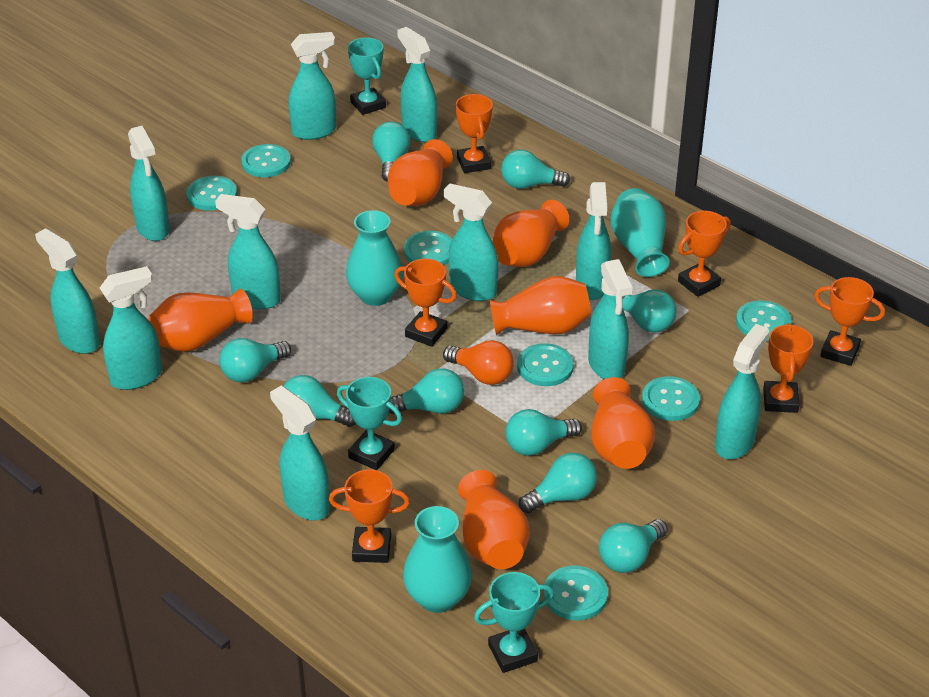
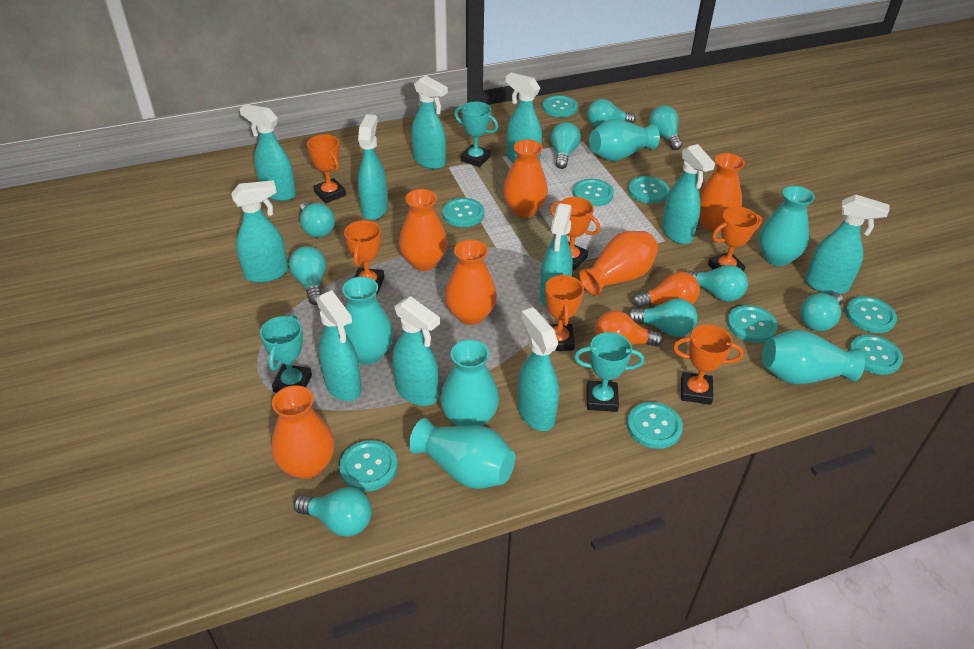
orange light bulb: [443,340,514,385] = 1 -> [595,310,663,347] [632,271,700,308] = 2
turquoise button: [186,176,237,211] [241,144,291,177] [404,231,452,265] [517,343,574,386] [543,566,608,621] [642,376,700,421] [736,300,792,341] = 7 -> [339,440,397,491] [442,198,484,227] [542,95,578,117] [573,179,614,206] [627,402,683,449] [628,176,669,204] [727,305,778,343] [845,296,897,333] [849,335,903,375] = 9
turquoise vase: [346,210,403,306] [403,506,472,613] [611,188,670,277] = 3 -> [342,277,393,364] [409,418,515,489] [440,340,499,426] [589,119,660,161] [759,186,815,266] [762,329,865,384] = 6

